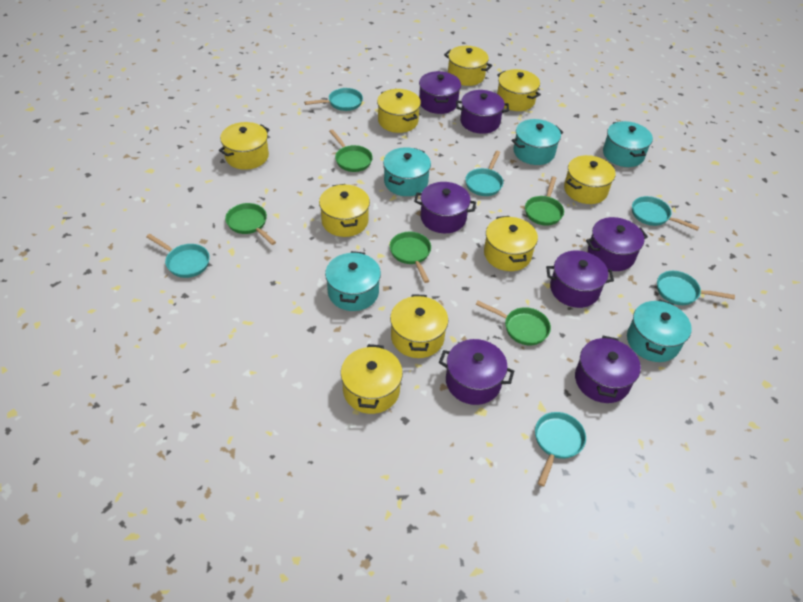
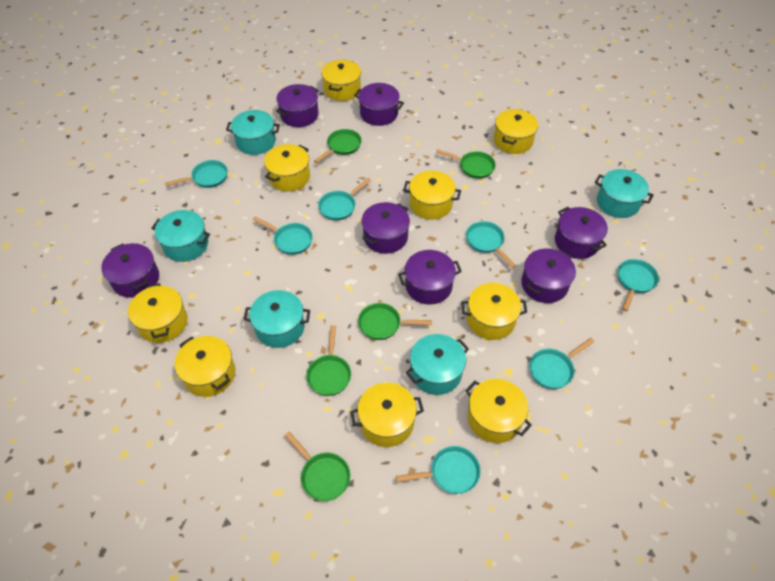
turquoise pan: [146,234,210,278] [304,88,363,111] [465,151,503,196] [535,412,586,487] [632,196,699,230] [657,271,735,305] = 6 -> [165,160,228,188] [253,216,313,255] [318,178,371,220] [396,446,481,494] [466,221,516,268] [529,338,594,389] [618,259,659,311] = 7

